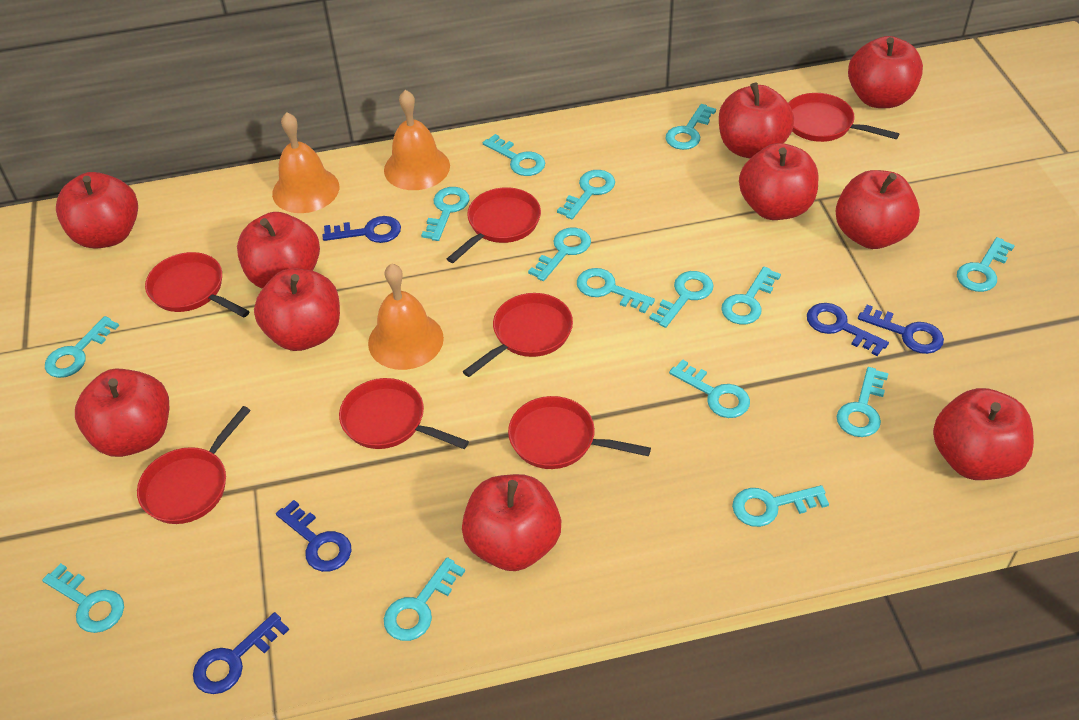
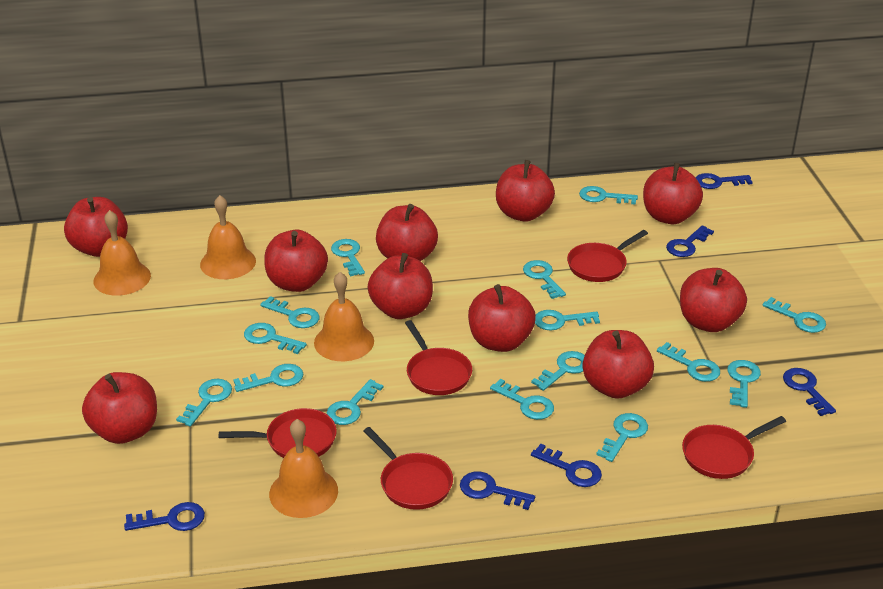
blue key: [193,612,289,694] [276,500,351,572] [323,216,401,243] [807,303,889,356] [858,305,944,354] = 5 -> [124,502,205,531] [460,471,535,510] [531,444,602,487] [666,225,714,257] [696,173,753,189] [783,368,836,416] = 6
orange bell: [272,112,339,213] [368,263,444,370] [384,90,450,190] = 3 -> [93,210,151,296] [200,195,256,279] [269,419,338,518] [314,272,374,361] = 4
red pan: [137,406,251,524] [145,252,250,318] [339,378,469,449] [447,187,541,263] [463,293,573,377] [508,396,651,469] [788,93,899,142] = 7 -> [219,408,337,458] [364,427,453,510] [405,320,472,395] [567,230,648,282] [682,416,786,479] = 5

